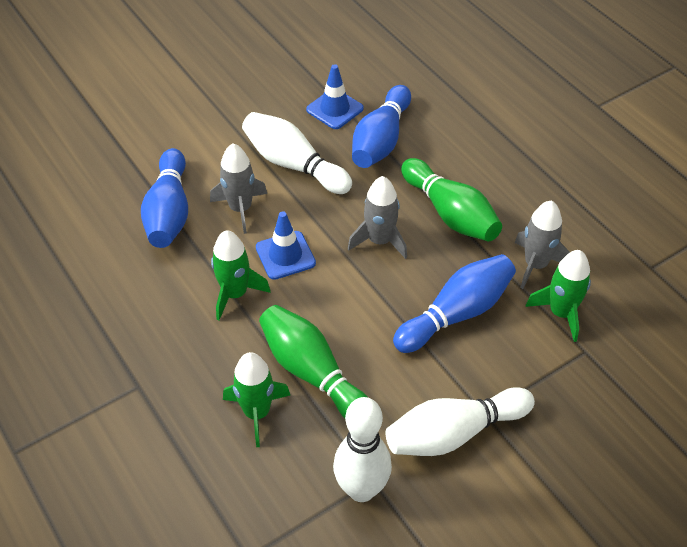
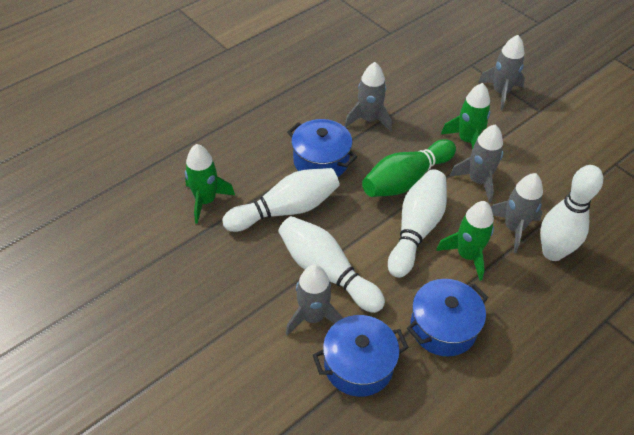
blue bowling pin: [141,148,188,248] [352,85,411,168] [393,254,516,353] = 3 -> none = 0
blue pot: none = 0 -> [287,119,357,177] [313,315,409,397] [407,279,488,357] = 3
blue traffic cone: [256,211,316,280] [306,64,364,129] = 2 -> none = 0
green bowling pin: [259,305,367,418] [401,158,502,242] = 2 -> [362,139,456,197] = 1
grey rocket: [210,143,267,234] [348,176,407,259] [514,200,570,289] = 3 -> [286,264,343,336] [344,62,392,132] [450,124,503,203] [478,35,525,110] [491,173,543,253] = 5
white bowling pin: [242,112,352,194] [333,397,392,502] [385,387,535,456] = 3 -> [223,168,340,232] [278,216,385,313] [388,169,447,278] [540,165,603,261] = 4

